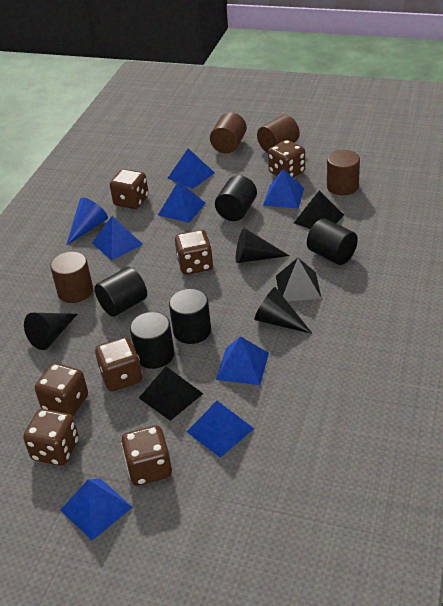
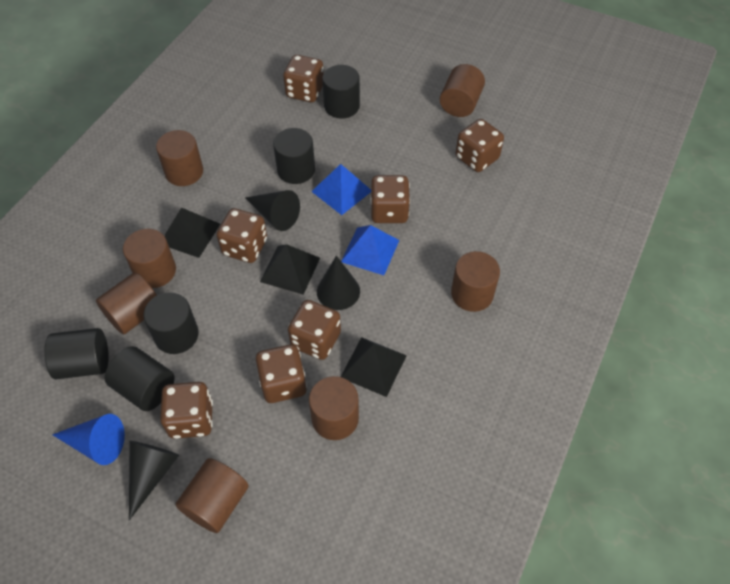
blue pyramid: [60,479,133,541] [92,216,143,260] [158,181,206,223] [168,148,215,189] [187,401,254,458] [216,336,269,385] [263,169,304,209] = 7 -> [311,164,371,215] [341,225,399,275] = 2
brown cylinder: [50,252,93,303] [210,112,247,153] [257,115,300,153] [327,150,360,196] = 4 -> [96,272,157,335] [123,229,176,288] [156,130,203,186] [175,458,249,533] [309,376,359,440] [440,64,485,117] [451,251,500,312] = 7

